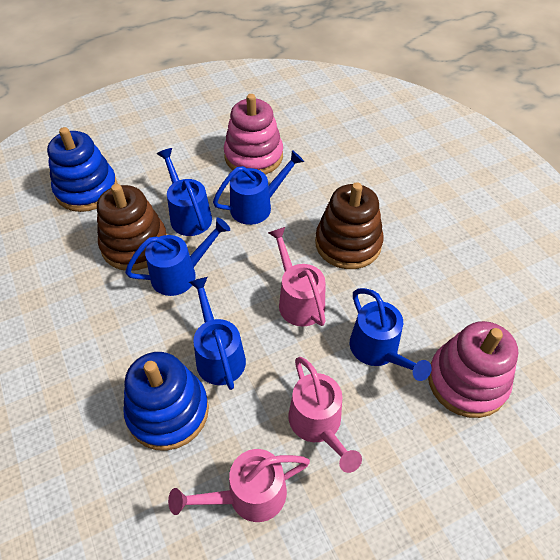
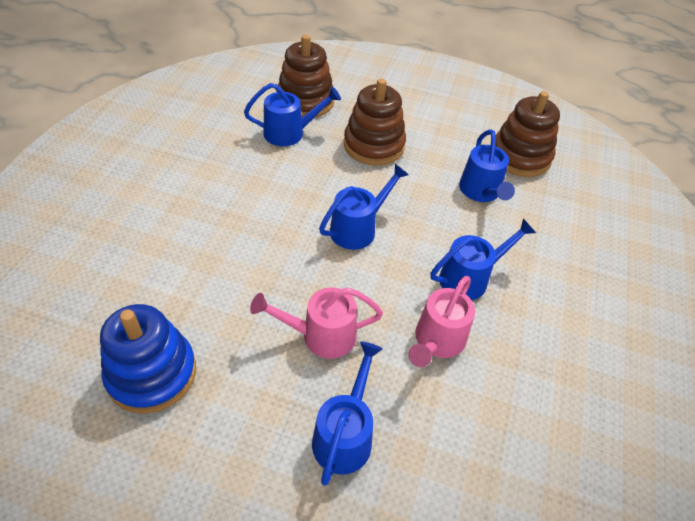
blue stacking toy: [47,127,118,212] [123,352,209,451] = 2 -> [100,304,196,414] = 1
brown stacking toy: [97,184,167,271] [315,182,384,269] = 2 -> [276,35,334,118] [344,78,406,166] [495,91,560,177] = 3
pink stacking toy: [224,94,283,175] [428,321,518,418] = 2 -> none = 0
pink watering can: [168,449,310,522] [268,227,326,327] [288,357,362,473] = 3 -> [250,287,383,359] [408,276,475,367] = 2

